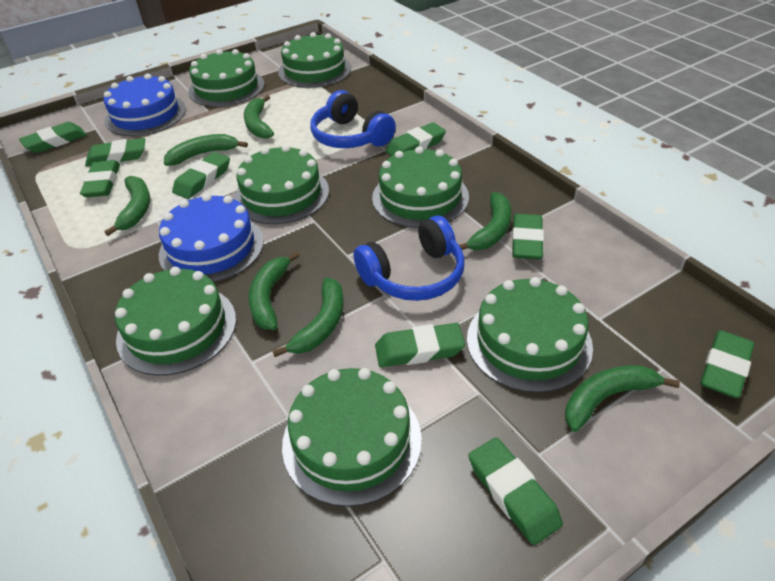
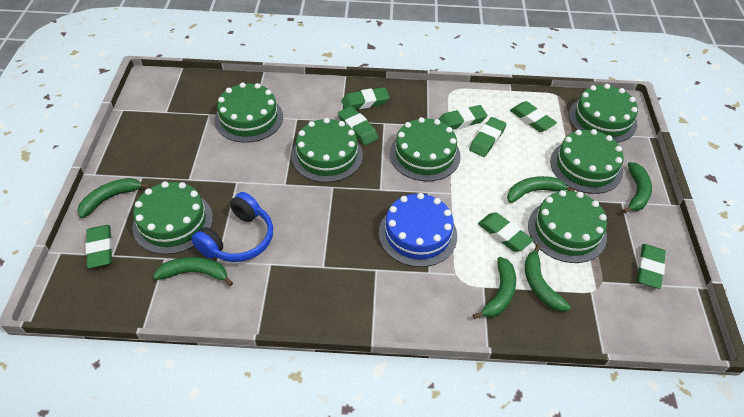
blue cake: [104,74,186,136] [159,193,264,282] = 2 -> [379,193,457,267] = 1
blue headphones: [310,90,396,148] [353,215,465,301] = 2 -> [191,192,273,262] = 1
green banana: [104,176,150,236] [164,134,248,166] [244,95,274,139] [248,251,300,330] [273,277,344,357] [459,193,511,250] [565,365,680,432] = 7 -> [78,178,150,218] [153,257,233,286] [473,257,516,319] [507,176,576,203] [525,244,571,312] [622,162,652,213] = 6
green eraser: [19,122,87,153] [80,160,120,197] [85,138,145,167] [172,152,230,199] [375,323,465,367] [386,122,446,156] [469,437,563,545] [512,214,544,260] [700,330,755,398] = 9 -> [85,225,112,268] [338,106,378,145] [341,87,390,109] [439,105,487,130] [469,117,507,157] [478,212,533,252] [510,101,557,132] [637,244,666,289] = 8

